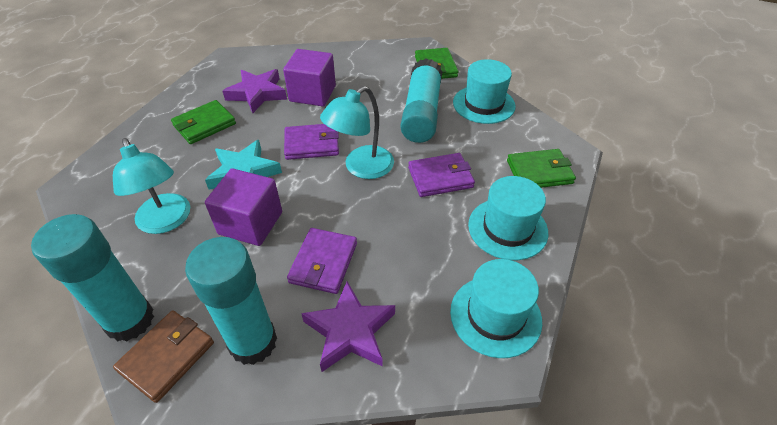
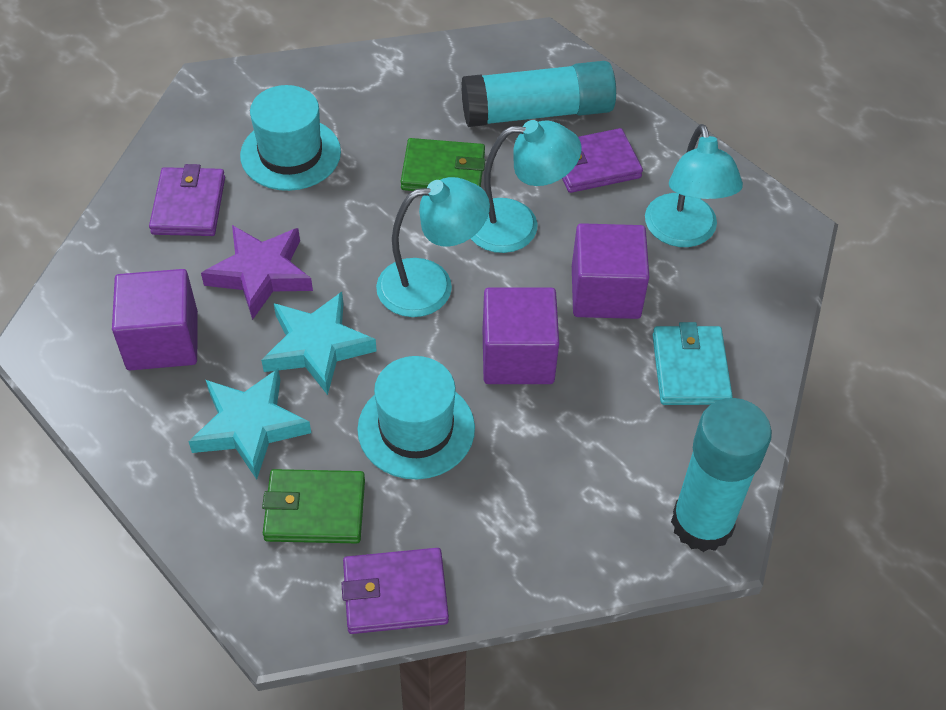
brown wallet: [113,310,214,403] = 1 -> none = 0
green wallet: [171,100,236,144] [415,48,459,79] [507,149,576,188] = 3 -> [262,469,365,543] [401,138,485,191] = 2
purple cube: [205,168,282,246] [283,49,336,106] = 2 -> [112,269,198,370] [483,287,559,384] [572,223,649,319] = 3
purple star: [223,69,287,113] [301,281,395,372] = 2 -> [201,225,313,320] = 1
turquoise glue stick: [31,214,154,342] [185,237,277,365] [401,59,442,143] = 3 -> [461,61,616,127] [671,398,772,552] = 2
turquoise hat: [450,259,542,358] [453,59,516,124] [468,176,548,260] = 3 -> [240,85,341,191] [357,356,475,479] = 2
turquoise lamp: [113,138,190,234] [320,86,394,179] = 2 -> [376,177,490,317] [471,120,581,253] [645,124,743,247] = 3
turquoise star: [205,140,282,190] = 1 -> [188,369,311,480] [261,292,377,395] = 2
turquoise wallet: none = 0 -> [652,322,733,405] = 1

